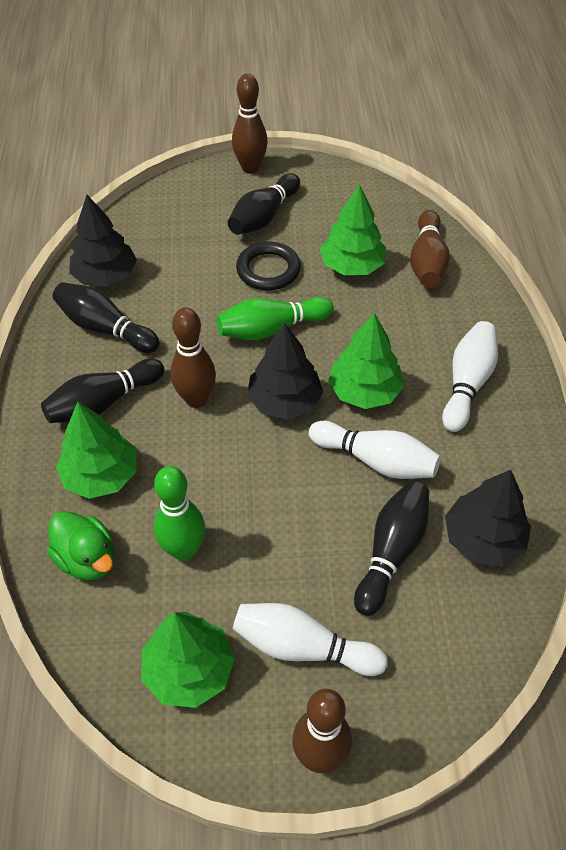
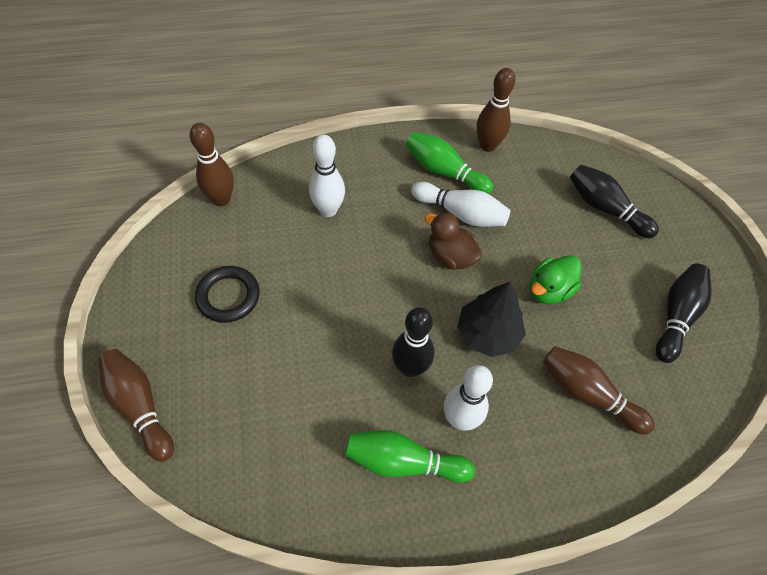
black bowling pin: [41,359,164,423] [52,282,160,353] [228,173,300,235] [354,481,429,616] = 4 -> [392,307,434,377] [570,165,659,238] [656,264,712,363] = 3
black tree: [69,195,137,286] [247,324,323,420] [445,470,531,567] = 3 -> [457,282,526,357] = 1
brown duck: none = 0 -> [425,212,482,270] = 1
green tree: [56,402,137,499] [141,612,235,708] [320,184,386,275] [328,313,404,409] = 4 -> none = 0

